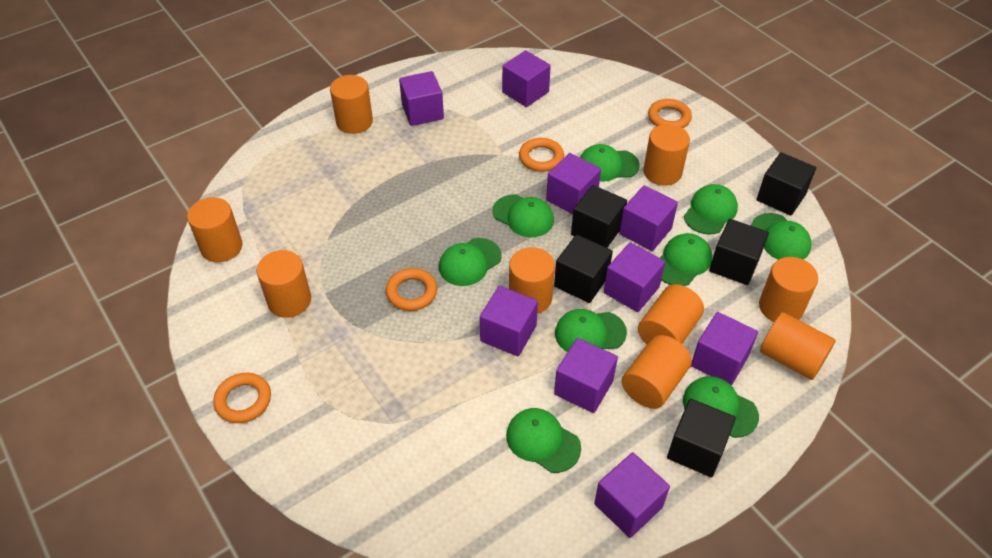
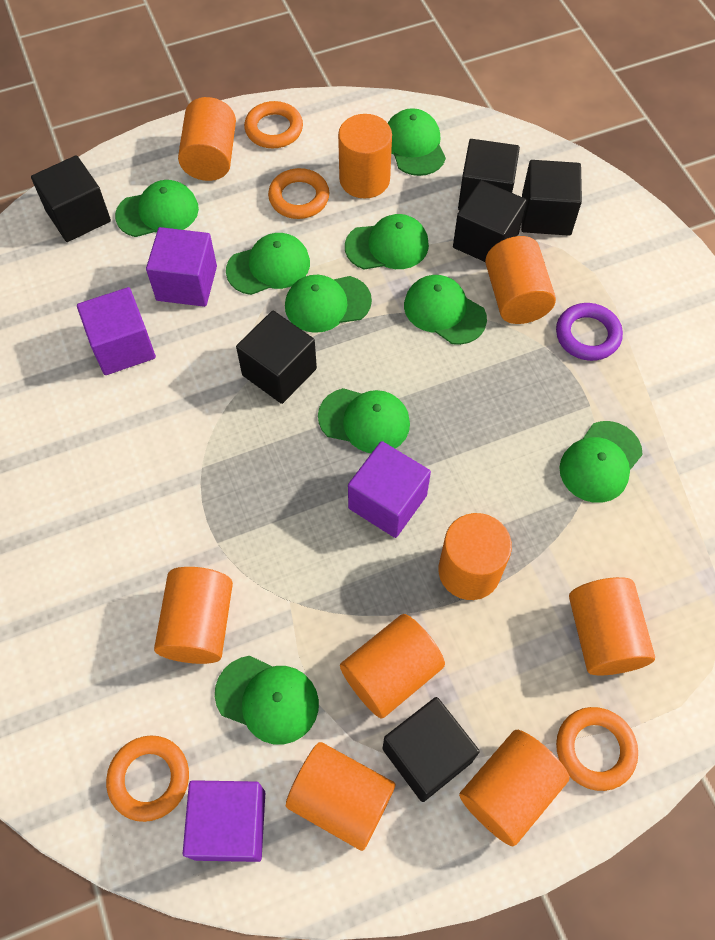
black cube: [554,235,613,303] [571,185,627,248] [667,399,736,477] [709,219,769,285] [756,152,816,216] = 5 -> [31,155,111,242] [236,311,317,404] [383,697,480,802] [453,180,527,262] [458,139,520,210] [521,160,582,236] = 6
purple cube: [399,71,444,126] [480,286,538,356] [502,50,551,107] [546,153,601,214] [554,338,618,413] [594,452,670,538] [604,242,665,312] [619,185,678,251] [691,312,758,386] = 9 -> [77,287,156,375] [146,227,217,307] [183,780,265,862] [348,441,431,538] = 4
purple ring: none = 0 -> [556,303,623,361] = 1

